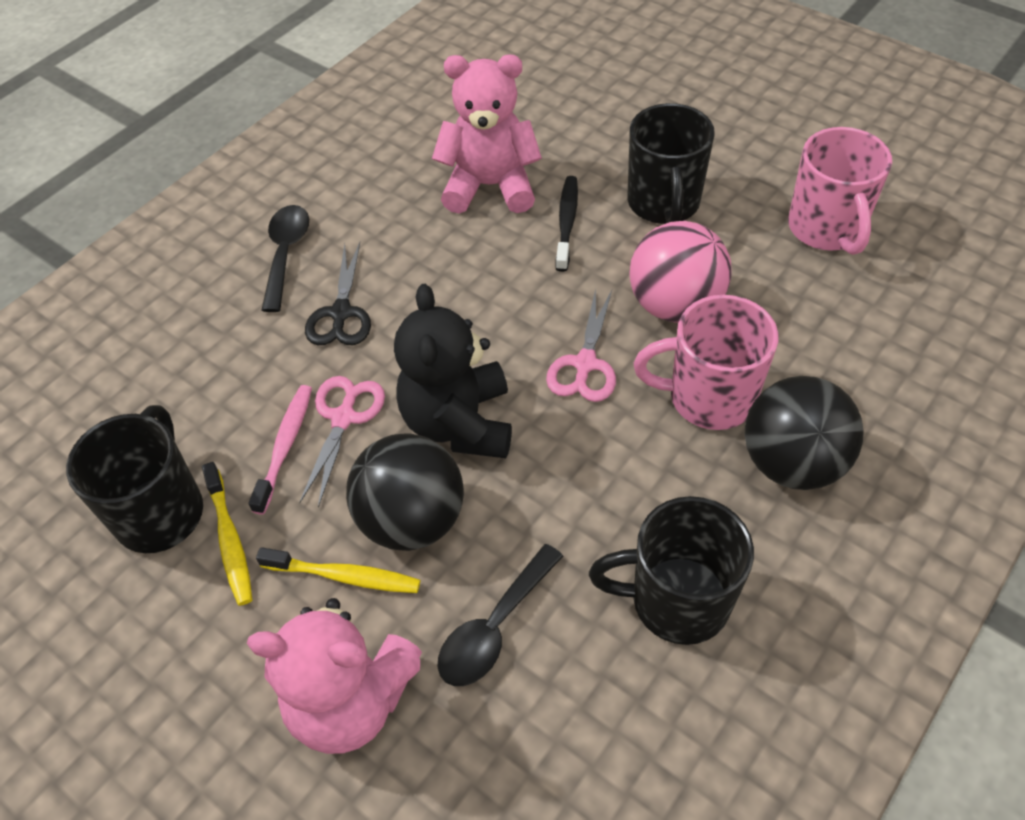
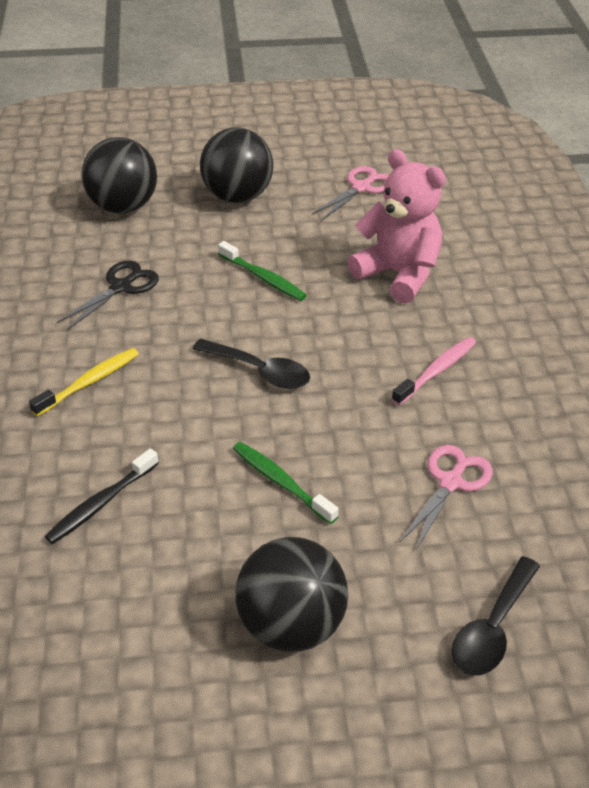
black ball: [346,433,464,551] [744,376,864,490] = 2 -> [82,137,157,213] [200,128,273,203] [235,537,348,652] = 3
black mug: [66,405,203,553] [589,496,754,645] [627,103,715,224] = 3 -> none = 0
black teddy bear: [394,284,512,458] = 1 -> none = 0
green toothbrush: none = 0 -> [218,241,307,301] [233,442,338,524] = 2
pink ball: [629,221,732,322] = 1 -> none = 0
pink mug: [634,295,778,430] [788,127,892,255] = 2 -> none = 0
pink teddy bear: [247,598,422,754] [432,54,542,214] = 2 -> [347,149,446,304] = 1
yellow toothbrush: [202,462,253,606] [256,547,420,593] = 2 -> [29,348,139,417] = 1

